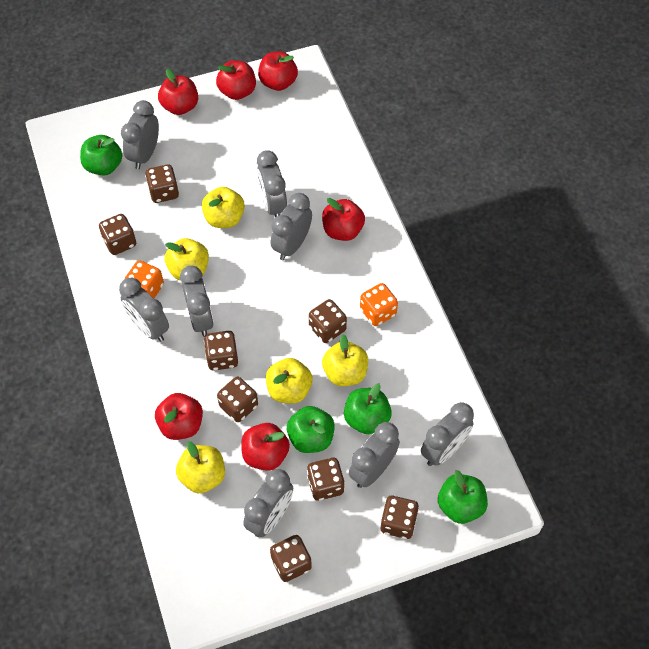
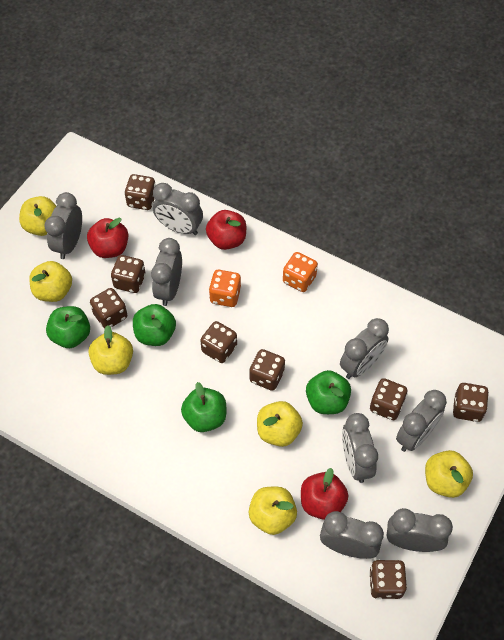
red apple: [155,393,203,440] [158,69,198,115] [216,60,256,100] [241,423,290,471] [258,51,298,91] [322,198,365,241] = 6 -> [87,218,128,258] [206,210,246,250] [301,468,348,520] = 3
yellow apple: [165,238,209,280] [176,441,225,493] [202,187,245,228] [266,358,312,404] [322,335,368,386] = 5 -> [19,196,56,236] [29,261,72,302] [89,325,133,375] [249,487,297,535] [257,401,303,447] [425,450,473,498] = 6

